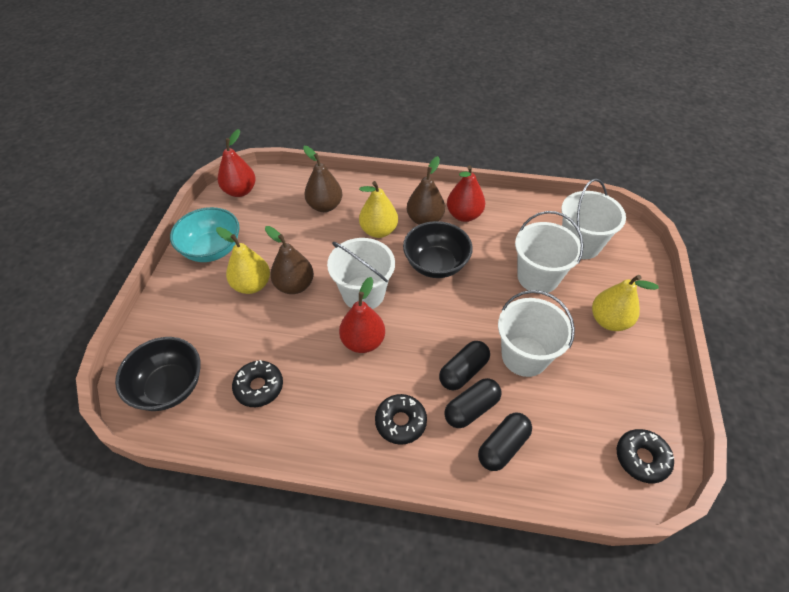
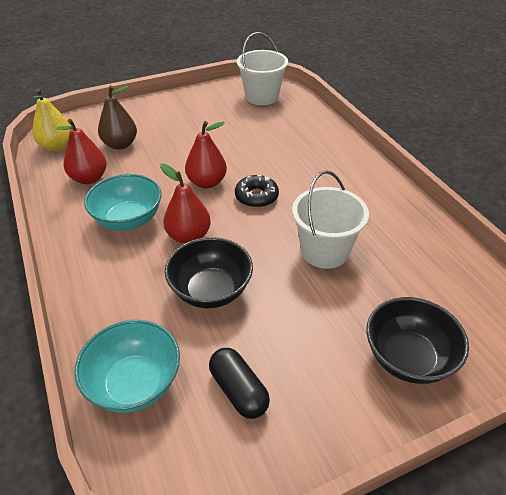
black capsule: [439,341,490,391] [444,378,501,428] [478,413,532,471] = 3 -> [209,348,270,419] = 1
black donut: [232,360,283,407] [375,394,427,445] [617,429,674,483] = 3 -> [235,175,279,208] = 1
brown pear: [265,226,314,294] [303,146,342,212] [407,156,445,225] = 3 -> [98,85,137,150] = 1
turquoise bowl: [170,207,239,262] = 1 -> [74,320,180,413] [84,174,162,231] = 2
white bucket: [327,238,395,309] [498,290,575,377] [515,211,584,293] [561,179,626,259] = 4 -> [237,32,288,105] [292,170,369,269] = 2
yellow pear: [216,227,270,294] [359,181,398,238] [592,275,659,331] = 3 -> [32,89,72,151] = 1

